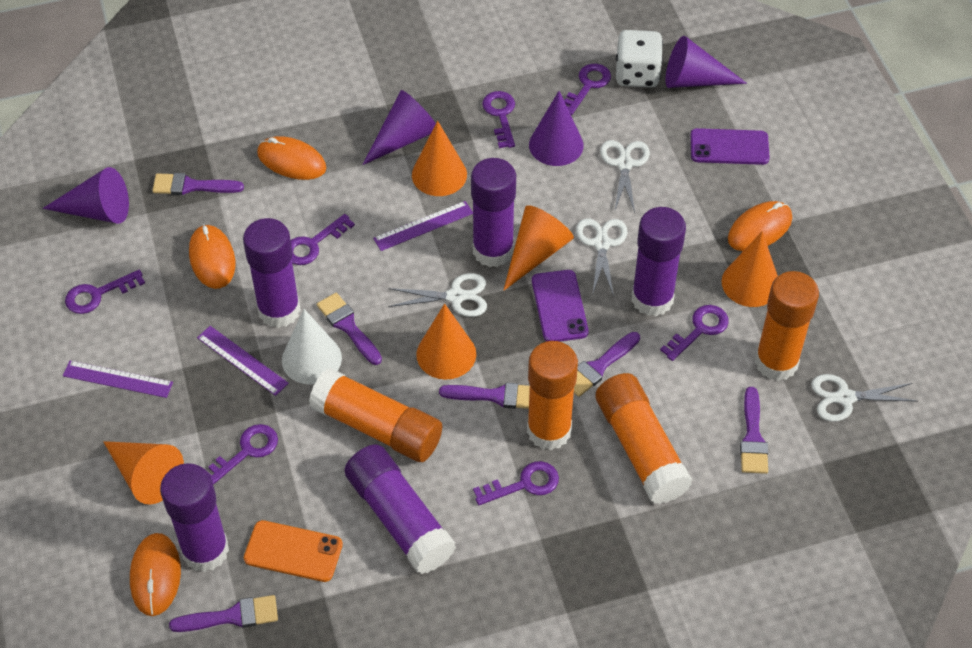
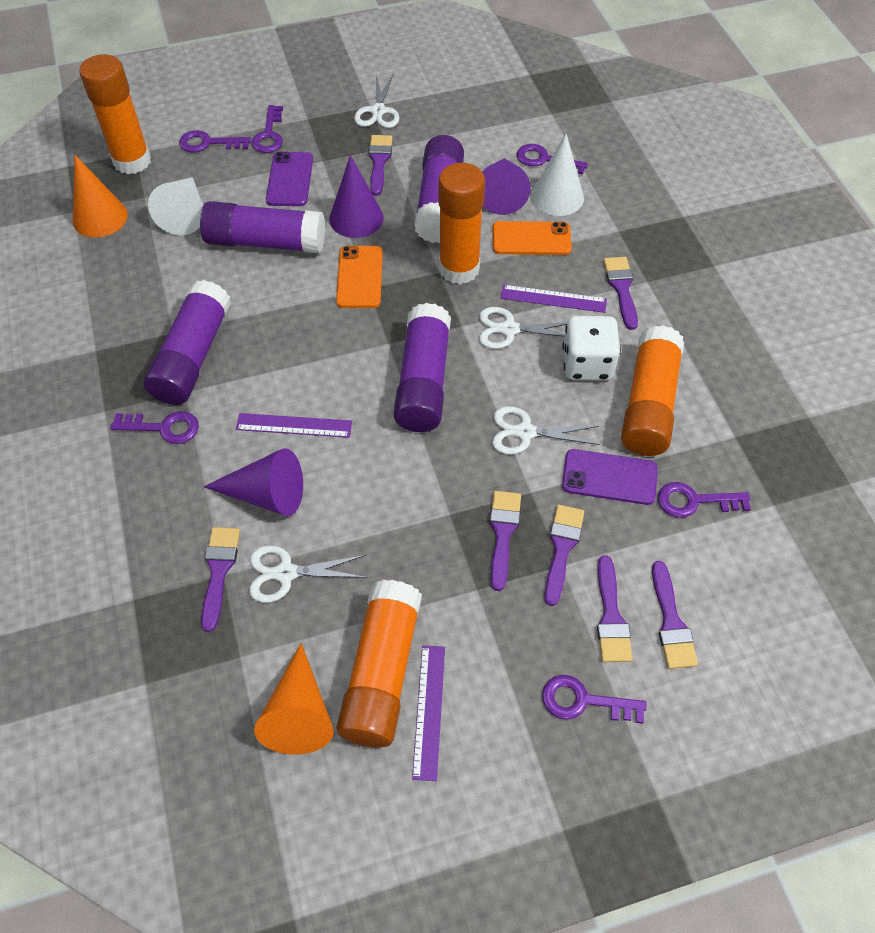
orange cone: [103,441,184,505] [412,121,467,196] [416,304,476,380] [503,205,574,291] [722,231,778,307] = 5 -> [73,155,128,238] [254,643,334,755] = 2
orange mouse: [130,533,181,616] [189,224,235,289] [257,136,327,180] [728,201,792,251] = 4 -> none = 0
orange phone: [244,520,343,582] = 1 -> [336,246,383,308] [492,221,572,255] = 2
purple brush: [152,173,244,195] [169,595,278,632] [317,293,382,365] [439,383,530,409] [574,332,640,397] [740,387,768,474] = 6 -> [201,527,240,632] [369,135,392,196] [490,491,521,591] [544,505,584,606] [597,555,632,662] [603,257,638,330] [652,561,698,669] = 7
purple cone: [43,167,129,224] [363,90,436,165] [529,91,584,166] [665,36,747,88] = 4 -> [203,448,303,516] [329,155,384,238] [482,158,531,215] = 3
purple glue stick: [160,463,229,572] [243,218,301,328] [344,444,456,574] [471,158,516,267] [632,207,686,316] = 5 -> [144,280,231,405] [200,201,325,253] [394,303,451,432] [414,135,464,243] = 4
purple key: [65,270,145,314] [207,424,278,485] [291,214,355,265] [473,461,559,505] [482,91,515,148] [564,64,611,115] [660,305,729,361] = 7 -> [110,411,199,444] [179,130,251,153] [251,105,283,153] [517,144,588,175] [542,675,647,723] [658,482,751,518] = 6
white cone: [282,309,342,385] = 1 -> [148,177,203,235] [531,134,584,216] = 2

